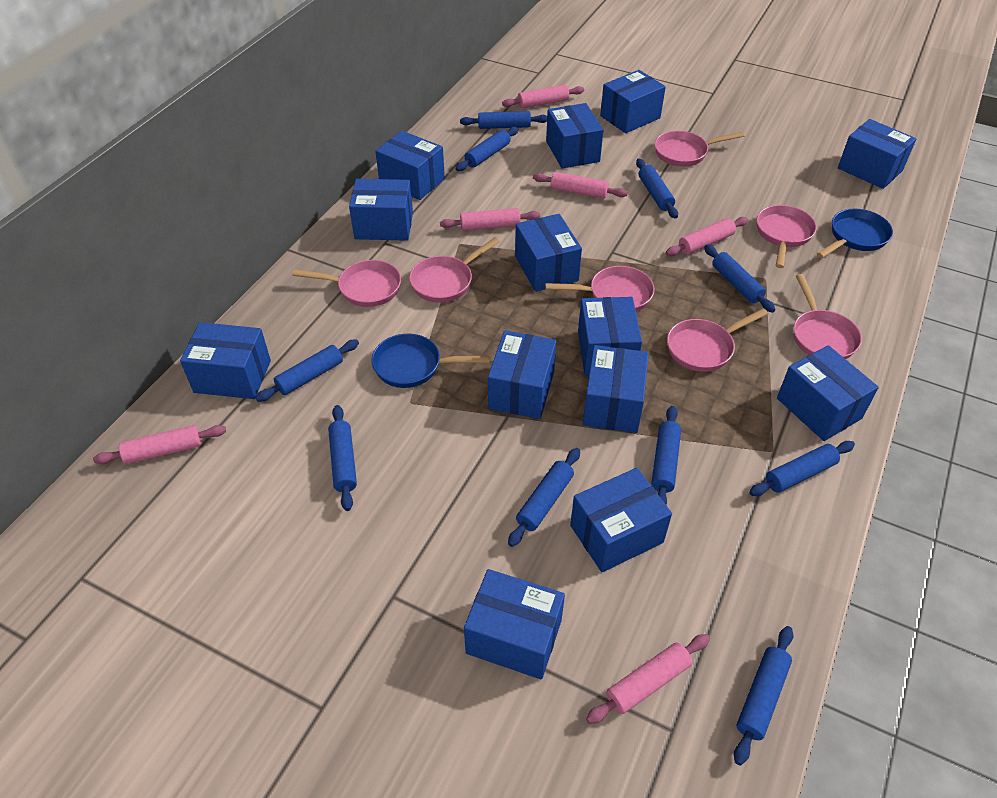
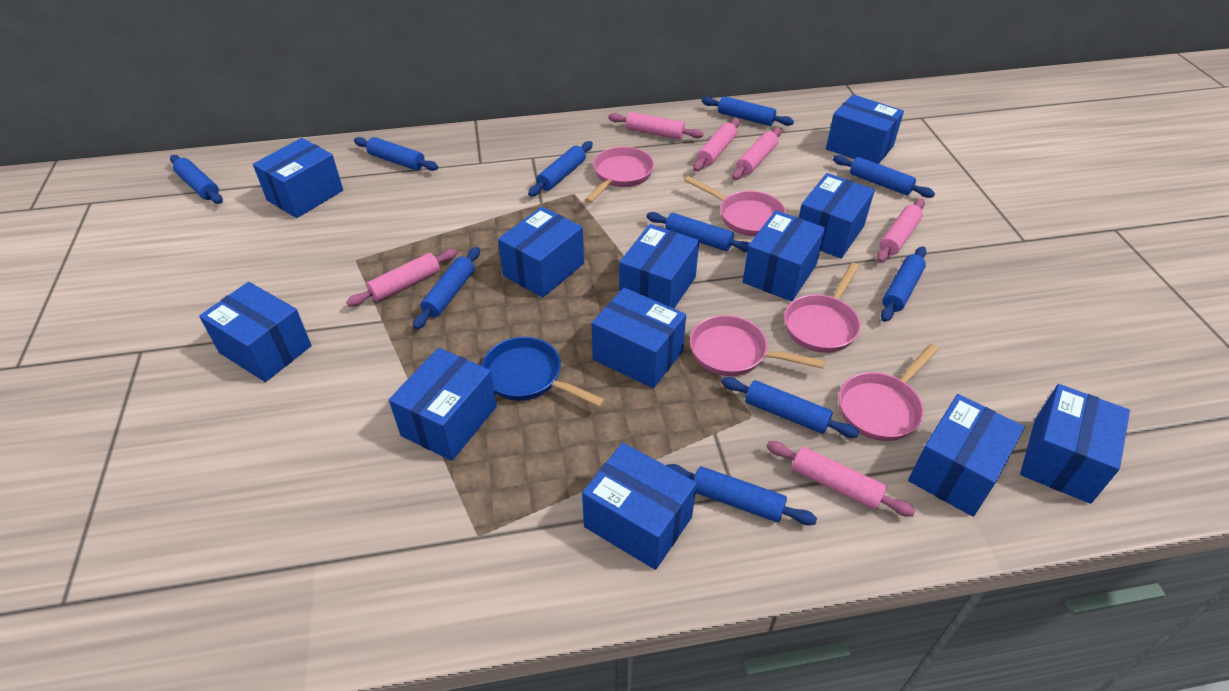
blue box: [180,322,271,399] [349,179,413,241] [375,131,445,200] [464,569,565,679] [488,330,556,419] [515,214,582,292] [546,103,603,169] [570,468,672,572] [578,297,642,376] [583,345,649,433] [600,70,666,133] [777,345,879,441] [838,119,916,189] = 13 -> [199,282,312,382] [253,138,343,218] [389,348,497,461] [498,207,584,298] [582,443,697,570] [592,288,686,388] [619,224,699,308] [743,210,826,302] [799,173,875,259] [826,94,904,164] [908,394,1025,517] [1020,384,1130,504] = 12
blue pan: [371,334,490,388] [817,209,893,258] = 2 -> [482,337,606,407] = 1
pink pan: [292,260,401,307] [409,237,500,303] [545,266,655,312] [654,131,744,167] [667,308,768,372] [756,205,817,268] [793,274,862,359] = 7 -> [585,147,654,203] [684,176,786,236] [690,315,825,376] [784,262,861,353] [839,344,939,441] = 5

